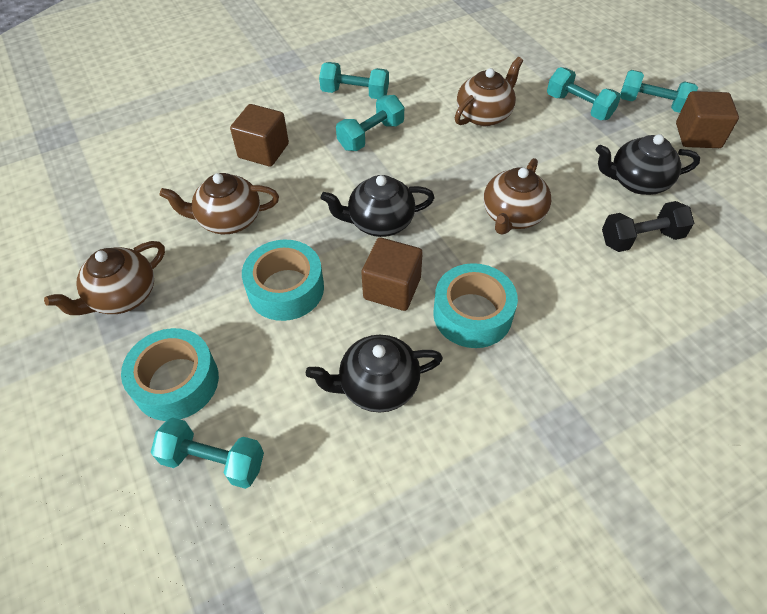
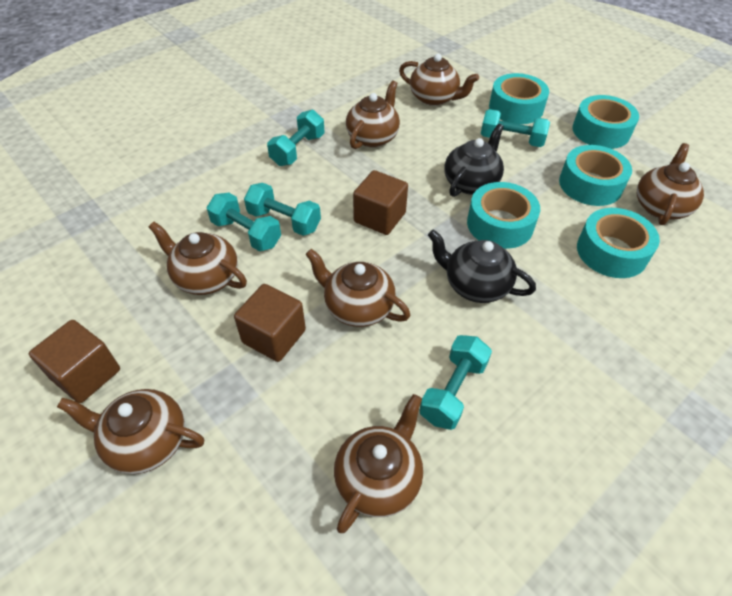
black dumbbell: [602,201,694,252] = 1 -> none = 0
black teapot: [306,335,443,413] [321,175,435,237] [596,134,700,195] = 3 -> [428,229,536,303] [444,124,504,197] = 2
brown teapot: [44,241,165,315] [159,173,279,234] [455,57,523,126] [484,158,551,235] = 4 -> [57,389,204,474] [148,222,247,295] [305,249,411,327] [334,394,423,533] [346,81,400,149] [399,54,479,106] [637,143,704,225] = 7
turquoise tape: [121,328,219,421] [242,239,324,321] [433,263,518,348] = 3 -> [467,182,540,249] [489,73,549,124] [559,145,632,206] [572,95,639,149] [577,208,660,278] = 5

